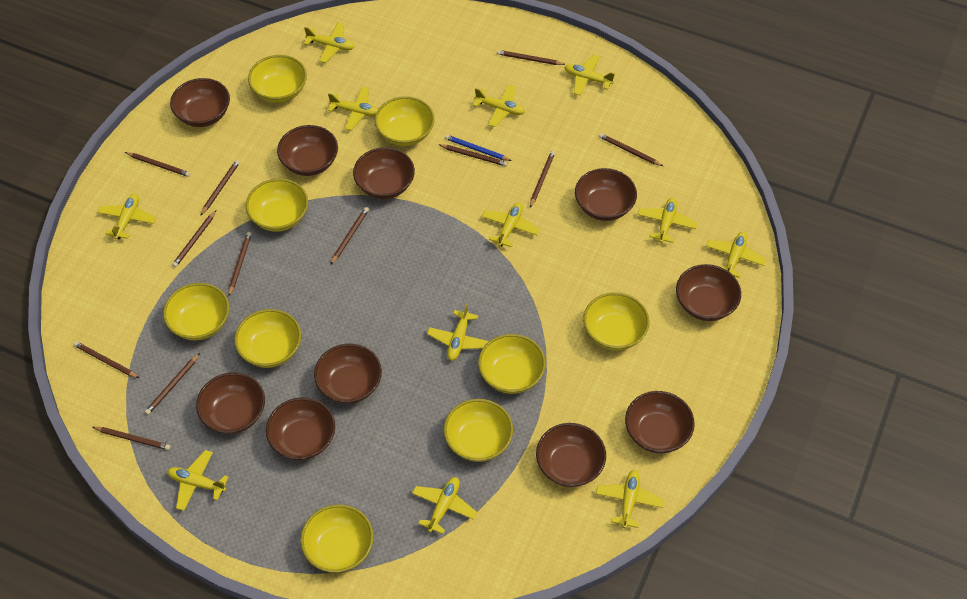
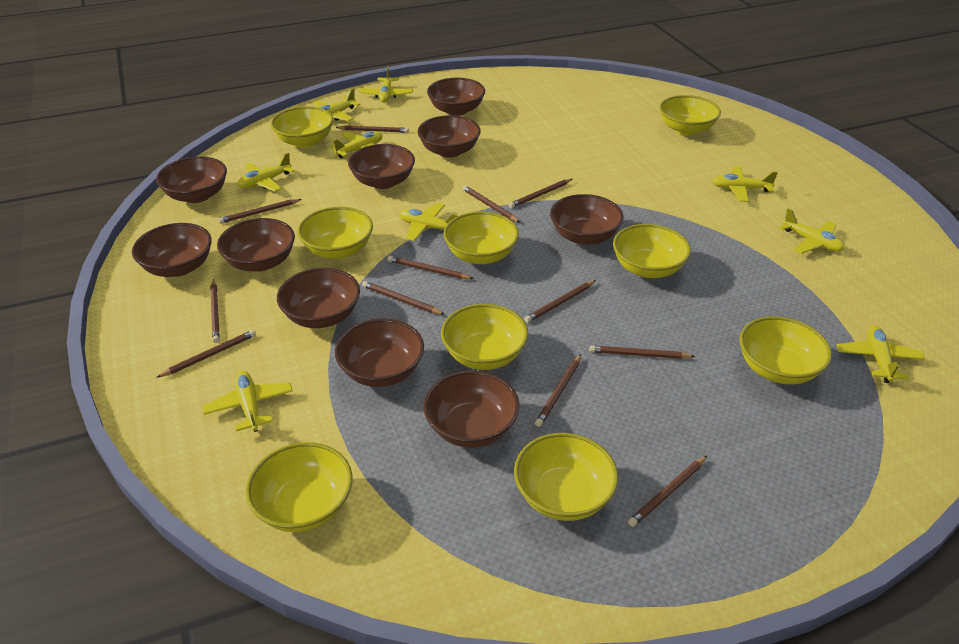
blue pencil: [445,135,512,161] = 1 -> none = 0
yellow plane: [98,194,156,239] [168,450,229,511] [304,22,354,63] [328,87,378,130] [412,477,477,534] [427,303,489,361] [473,84,525,127] [482,202,540,247] [564,55,615,96] [596,470,664,528] [637,198,697,243] [706,232,766,278] = 12 -> [202,371,293,432] [237,153,295,192] [313,88,361,121] [330,131,382,158] [358,67,413,103] [399,203,458,241] [712,166,778,202] [779,208,845,254] [837,325,925,383] = 9

